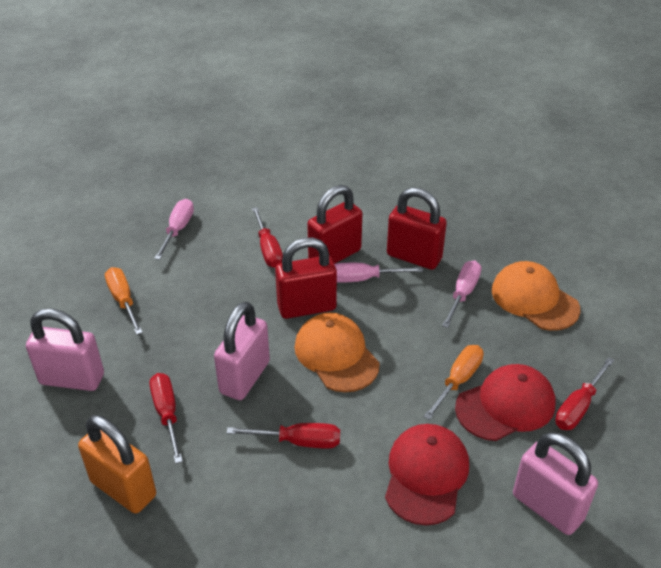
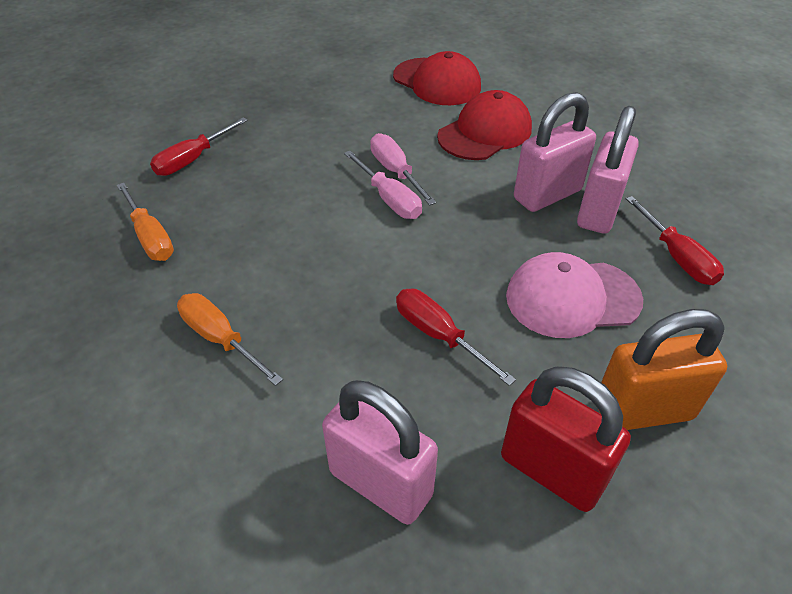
orange cap: [294,313,380,392] [492,261,581,331] = 2 -> none = 0
pink cap: none = 0 -> [506,252,643,338] = 1
pink screwdriver: [154,199,194,260] [334,263,423,283] [442,261,481,328] = 3 -> [344,151,422,219] [370,133,436,205] = 2
red padlock: [275,238,337,319] [307,185,362,264] [387,187,447,270] = 3 -> [501,366,631,512] = 1
red screwdriver: [150,373,183,464] [227,423,340,448] [252,207,283,268] [555,357,614,430] = 4 -> [150,117,248,176] [396,289,516,386] [626,196,724,285] = 3

